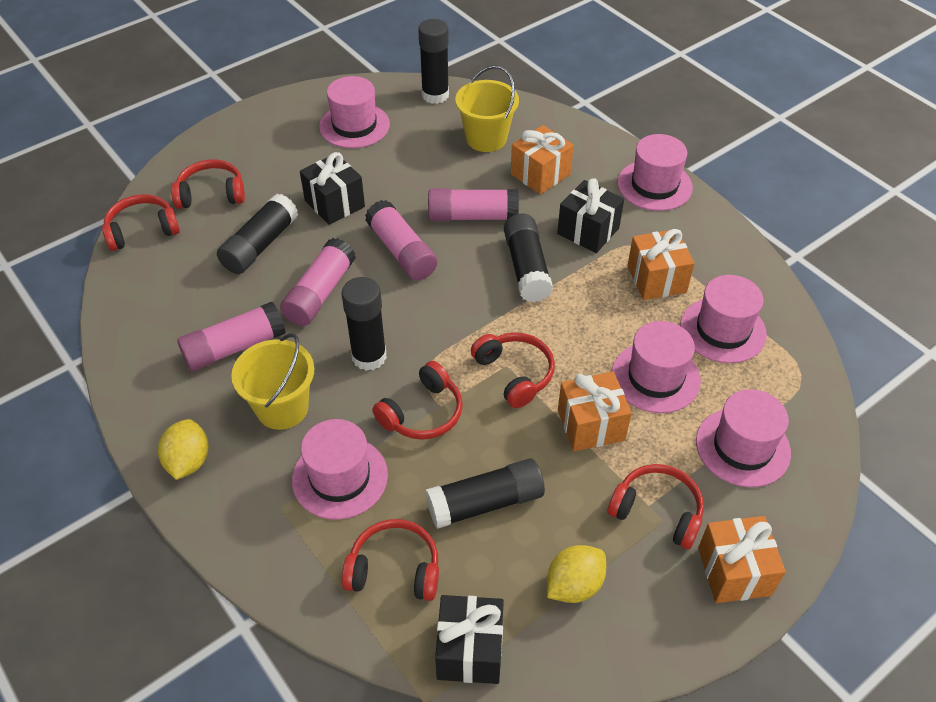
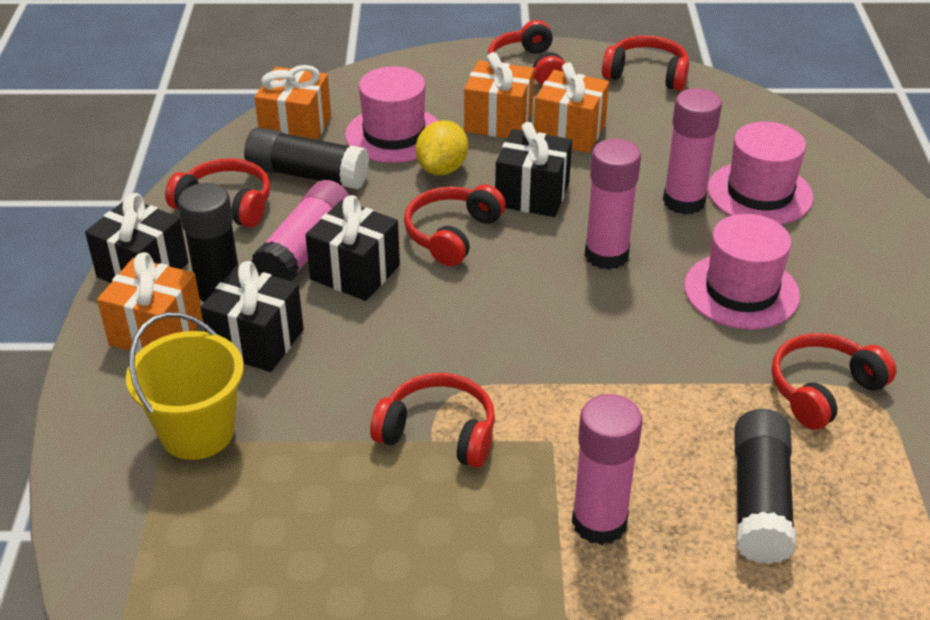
black gift: [300,152,365,225] [435,595,504,684] [557,178,624,253] = 3 -> [85,193,189,283] [201,261,304,372] [305,195,400,301] [495,122,572,217] = 4
black glue stick: [217,194,298,274] [341,277,387,371] [418,19,449,104] [425,458,545,529] [504,214,553,302] = 5 -> [178,183,238,305] [244,127,369,190] [734,409,796,564] = 3
pink hat: [292,419,388,520] [319,76,390,148] [612,321,701,413] [617,134,693,211] [680,275,767,363] [696,389,791,487] = 6 -> [345,66,438,163] [684,214,800,330] [708,122,813,224] = 3
yellow bucket: [231,333,314,430] [455,65,519,152] = 2 -> [126,312,244,460] = 1
yellow lemon: [158,419,209,480] [547,545,606,603] = 2 -> [416,120,468,175] = 1

